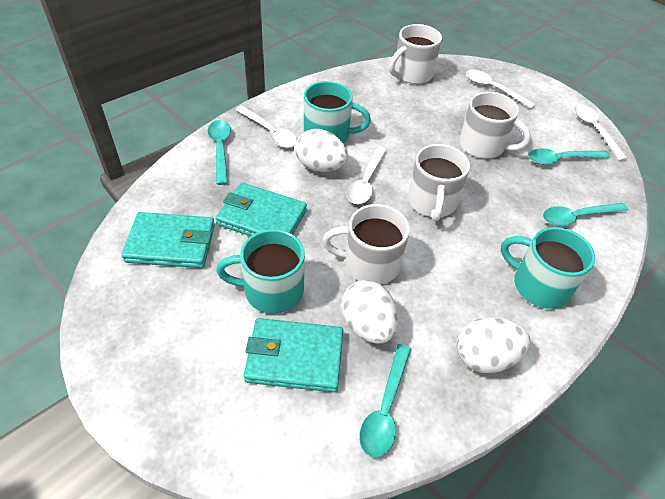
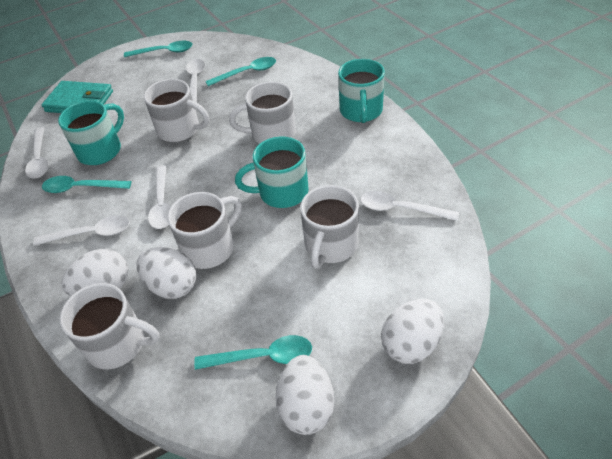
turquoise wallet: [122,212,215,268] [216,182,307,236] [244,318,343,392] = 3 -> [42,81,113,113] = 1
white egg: [295,129,348,172] [341,280,398,344] [457,317,530,373] = 3 -> [61,249,128,296] [136,247,196,299] [276,355,334,435] [381,299,444,364] = 4
white mug: [322,204,410,284] [389,24,442,84] [408,144,470,221] [459,92,531,159] = 4 -> [60,283,160,369] [144,79,209,142] [167,192,242,269] [229,82,296,144] [300,185,359,269] = 5
white spoon: [235,105,297,148] [346,146,387,204] [466,69,536,109] [574,104,628,161] = 4 -> [25,127,49,179] [33,215,130,246] [148,165,171,229] [186,59,205,103] [360,191,459,221] = 5

